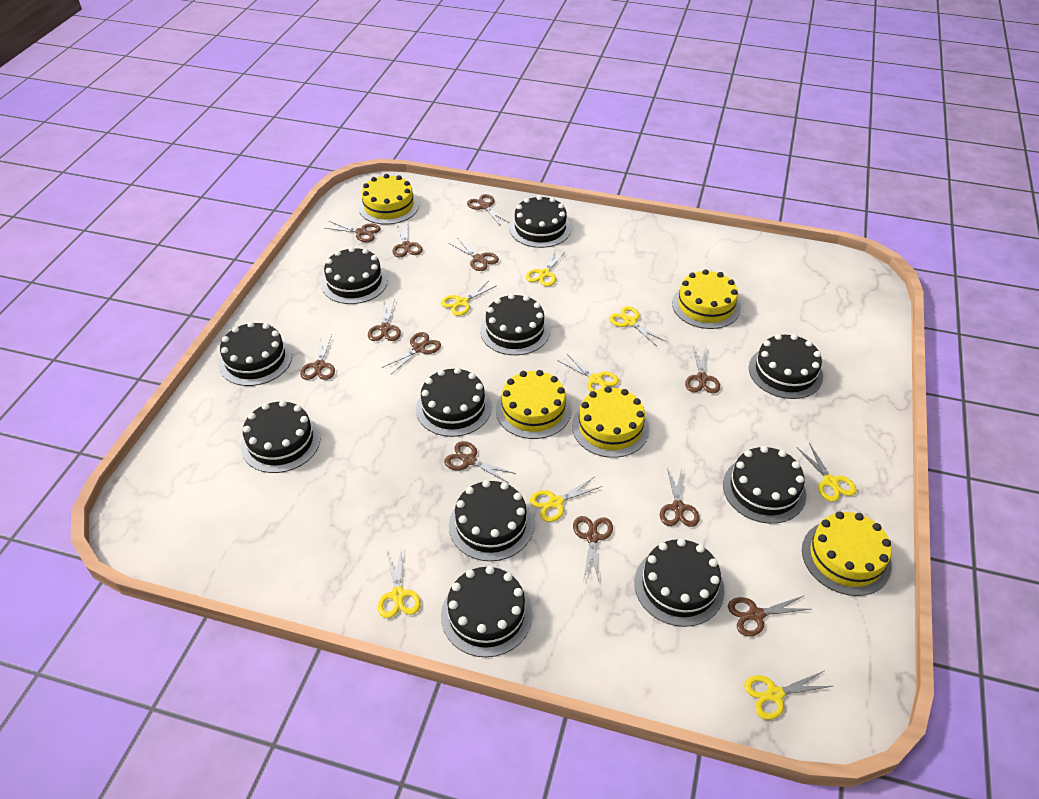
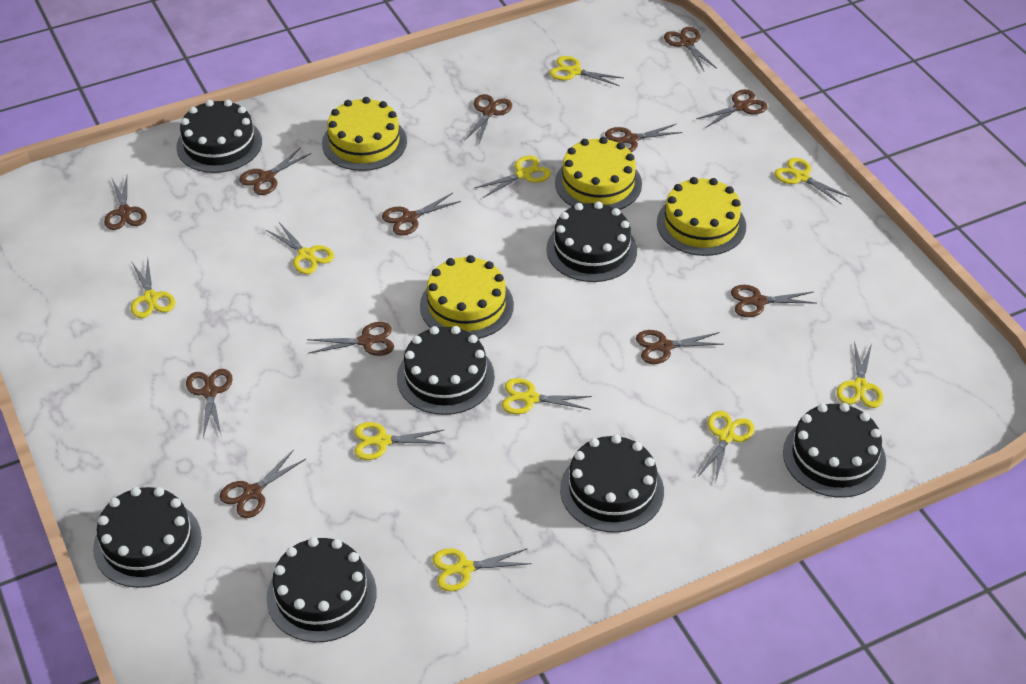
black cake: [219,321,292,386] [241,400,321,473] [321,247,388,304] [416,367,492,437] [441,566,533,657] [449,480,534,561] [480,294,550,355] [509,195,571,248] [634,538,724,627] [723,446,806,524] [749,334,823,399] = 11 -> [93,487,202,588] [176,100,262,173] [266,537,377,642] [397,326,495,415] [546,201,637,282] [560,435,664,533] [783,403,886,498] = 7
yellow cake: [359,174,419,225] [496,370,571,439] [572,386,649,458] [672,269,741,329] [802,511,892,596] = 5 -> [322,97,407,171] [420,255,514,339] [555,137,642,210] [657,177,746,256] = 4
yellow scissors: [378,547,421,618] [441,281,496,316] [526,250,566,287] [530,477,603,522] [559,353,619,392] [609,306,665,346] [744,671,833,720] [797,443,857,502] = 8 -> [131,258,175,318] [266,222,334,274] [354,422,445,460] [432,548,532,592] [475,155,551,198] [502,378,592,414] [549,56,623,86] [698,411,755,483] [774,158,851,204] [837,341,884,408] = 10

